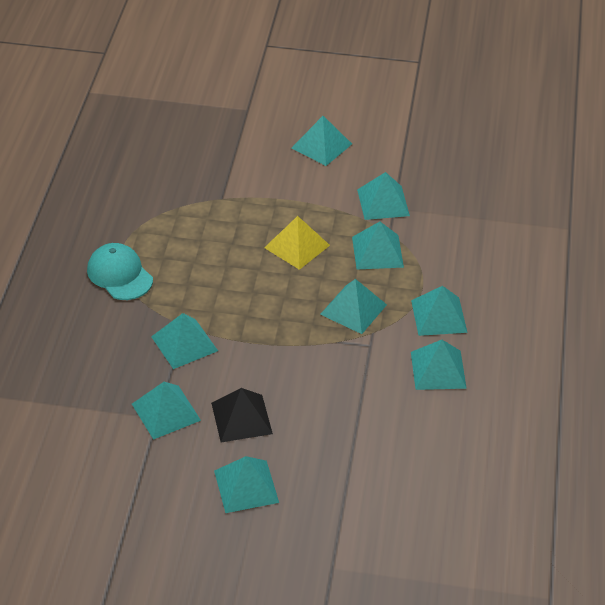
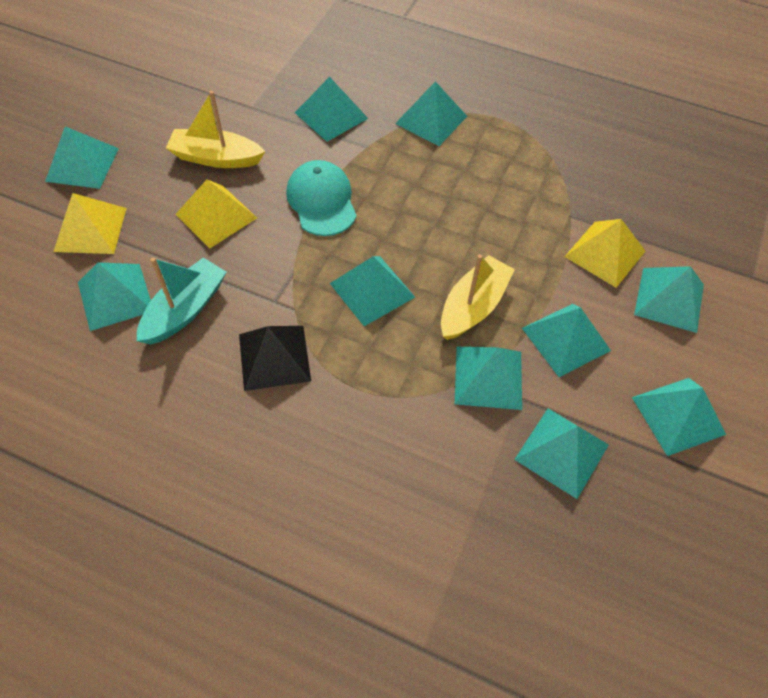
turquoise boat: none = 0 -> [137,258,227,345] = 1
turquoise pyramid: [132,382,201,440] [151,313,218,369] [214,456,279,513] [292,116,352,166] [320,279,387,334] [352,222,404,269] [357,172,410,220] [411,286,468,336] [411,340,467,390] = 9 -> [45,127,119,189] [78,262,151,331] [295,77,368,142] [330,256,415,326] [395,81,467,146] [455,347,522,410] [514,408,609,499] [522,304,611,377] [632,378,726,456] [634,266,704,333] = 10
yellow boat: none = 0 -> [166,91,265,168] [441,254,515,340] = 2
yellow pyramid: [264,216,330,270] = 1 -> [53,193,127,254] [175,180,257,248] [564,219,645,288] = 3

